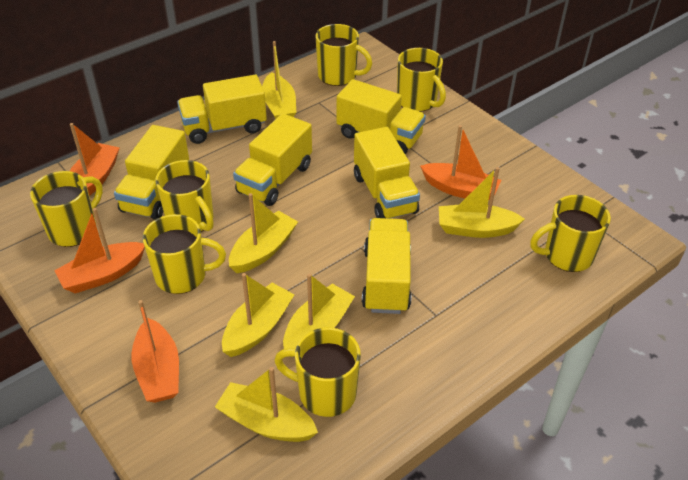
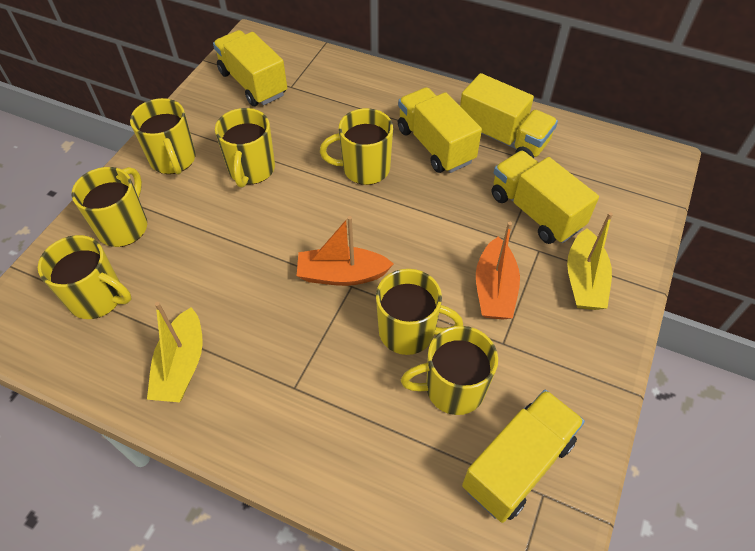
orange boat: [54,208,145,293] [70,123,120,196] [132,300,179,403] [420,125,501,200] = 4 -> [297,216,394,286] [476,222,520,320] = 2
yellow boat: [215,367,318,442] [222,273,295,357] [229,193,298,273] [262,41,296,119] [283,273,355,357] [439,167,525,238] = 6 -> [147,302,203,402] [567,212,613,310] = 2
yellow truck: [114,125,189,220] [177,75,267,144] [233,113,312,206] [337,79,426,154] [354,127,420,219] [362,218,411,314] = 6 -> [213,30,287,106] [398,87,482,173] [460,73,558,158] [462,390,585,523] [492,151,599,244] = 5

